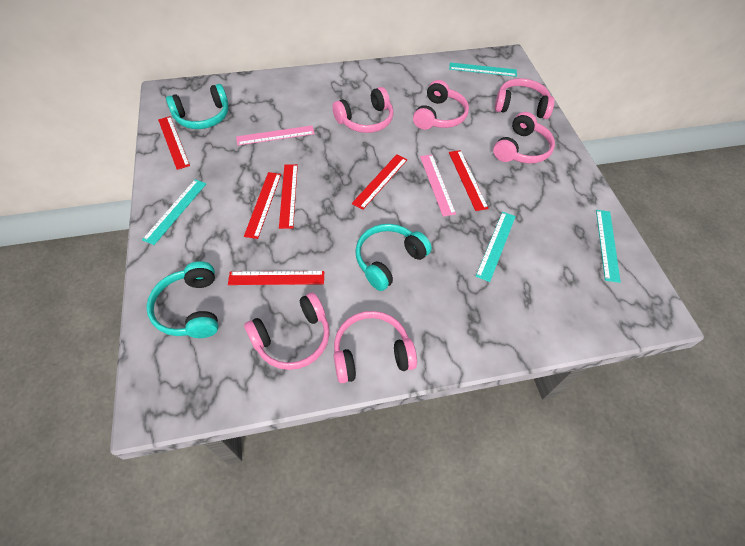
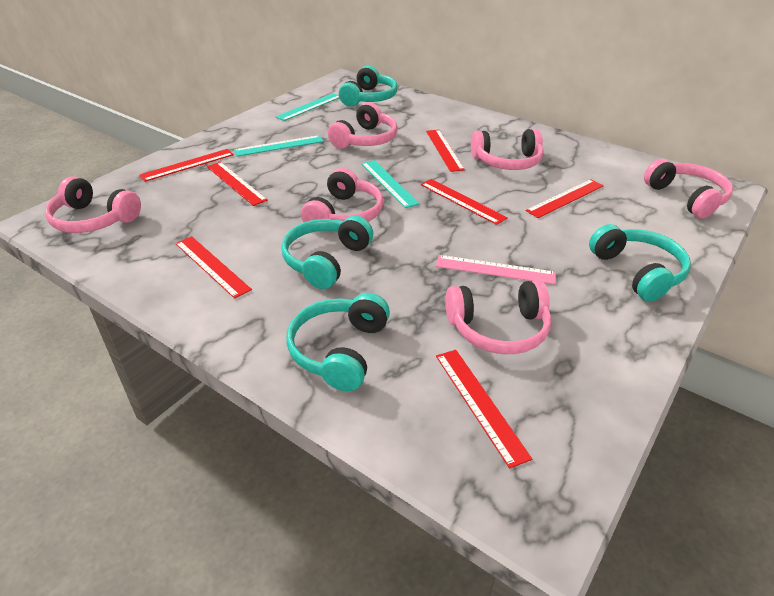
pink ruler: [236,126,315,146] [420,155,456,216] = 2 -> [436,255,556,284] = 1
red ruler: [158,116,190,170] [228,271,324,285] [244,172,281,239] [279,164,298,229] [352,154,407,210] [449,150,489,211] = 6 -> [139,149,234,182] [175,236,252,299] [207,162,268,206] [421,179,508,225] [426,130,465,172] [436,350,532,469] [526,179,604,218] = 7
turquoise headphones: [146,261,218,338] [166,84,228,129] [355,224,432,291] = 3 -> [281,216,373,289] [287,293,390,391] [339,66,398,106] [589,224,691,301] = 4
turquoise ruler: [142,179,206,245] [449,62,517,77] [476,212,516,282] [596,210,621,283] = 4 -> [234,135,324,156] [276,93,339,121] [361,160,420,208] = 3

